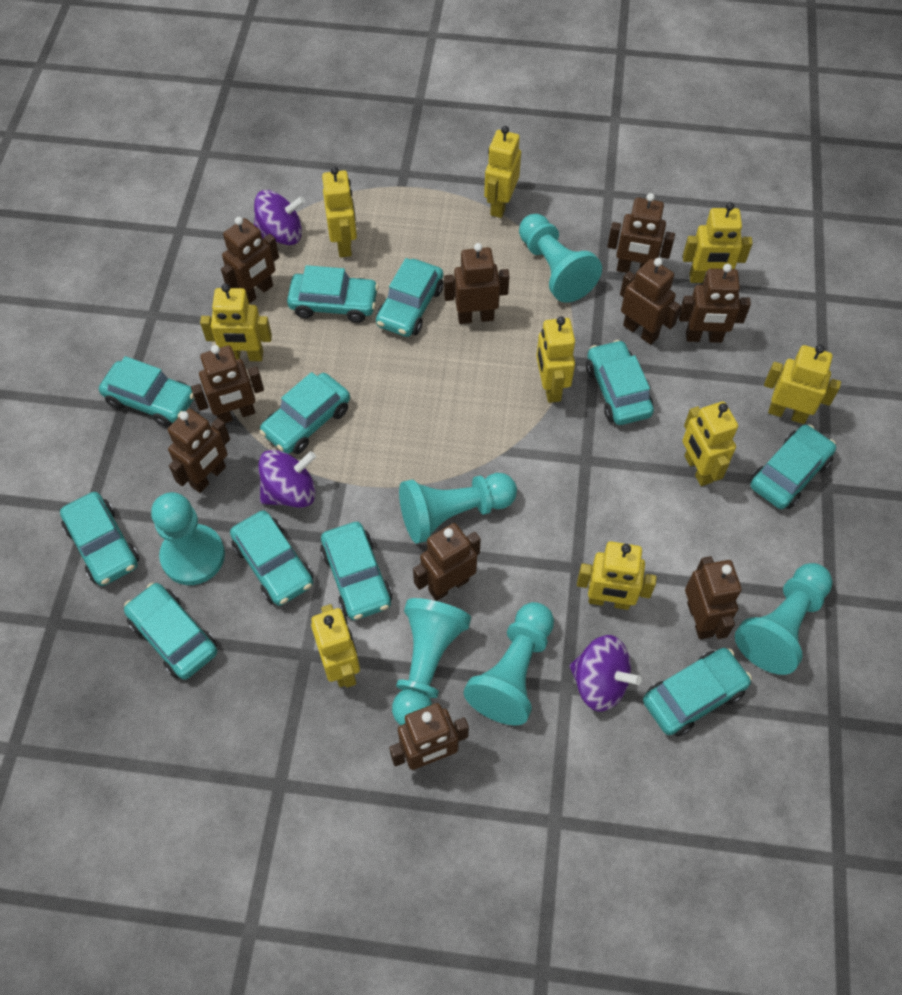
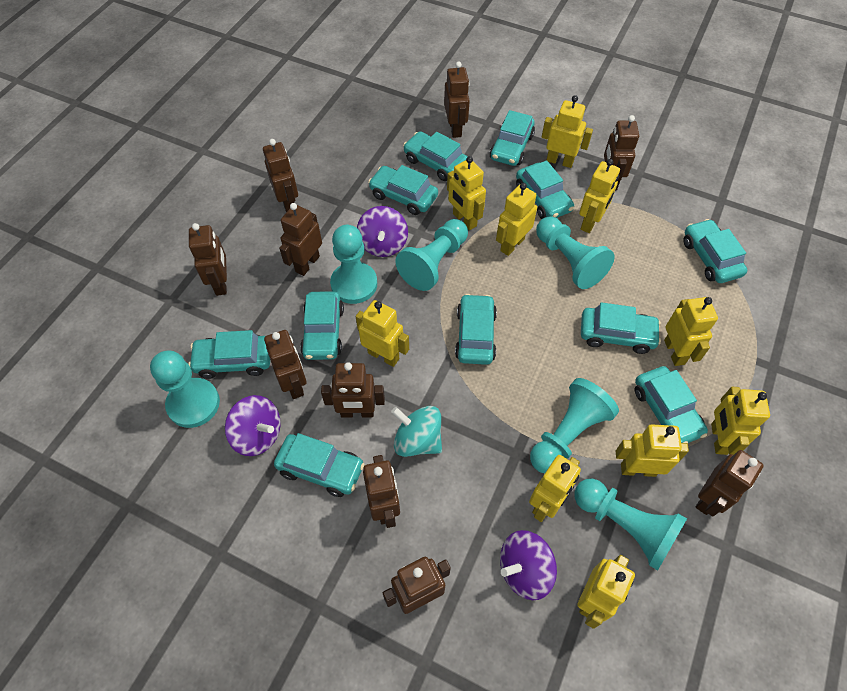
turquoise spinning top: none = 0 -> [391,406,442,457] = 1
yellow robot: [200,283,272,361] [311,604,360,688] [322,166,357,257] [484,126,521,218] [536,316,575,403] [577,541,657,610] [682,401,738,486] [683,202,753,283] [764,345,841,424] = 9 -> [356,300,409,367] [447,156,486,230] [496,183,537,256] [529,455,581,522] [542,95,593,168] [577,555,635,629] [579,159,620,233] [616,424,689,477] [664,297,718,366] [711,387,770,455] = 10

